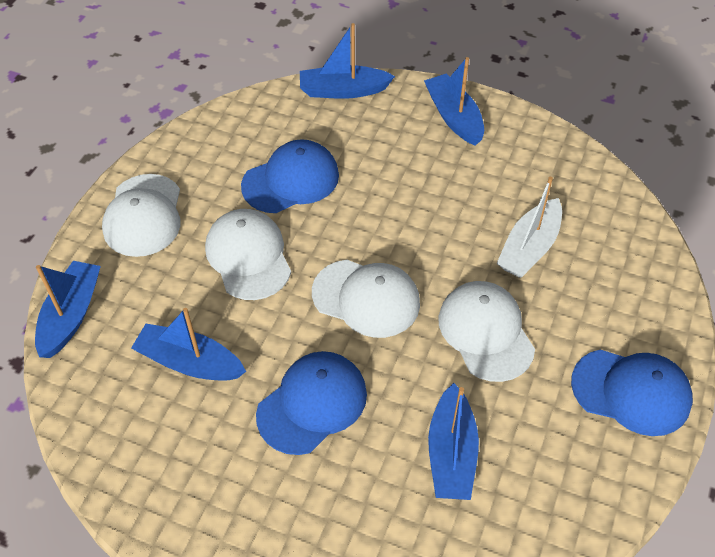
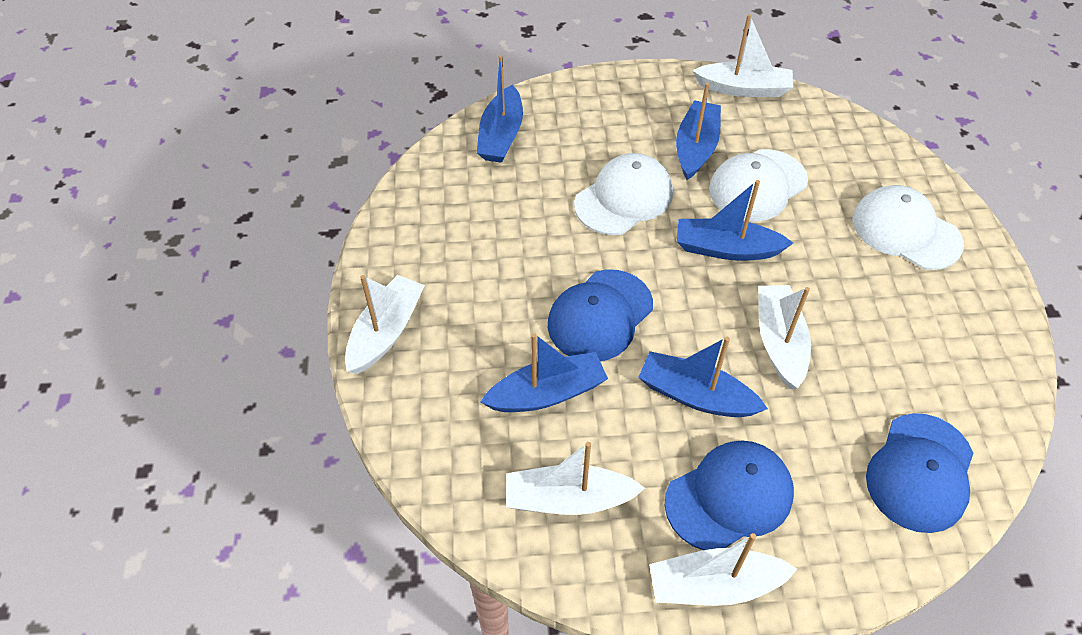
white boat: [497,177,562,278] = 1 -> [345,275,425,374] [506,442,645,515] [649,533,797,606] [692,14,793,97] [758,285,811,389] = 5
white cap: [102,174,180,257] [205,209,291,300] [312,260,420,338] [438,281,535,382] = 4 -> [574,153,673,235] [709,149,808,222] [852,185,964,270] = 3

